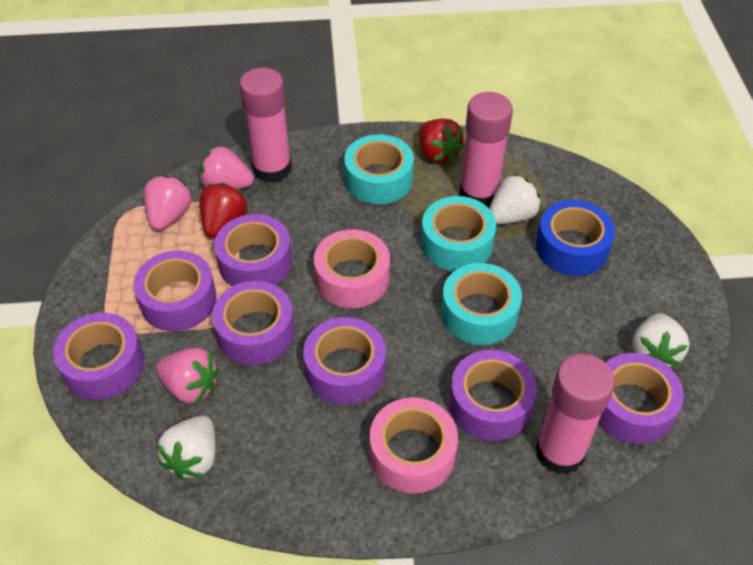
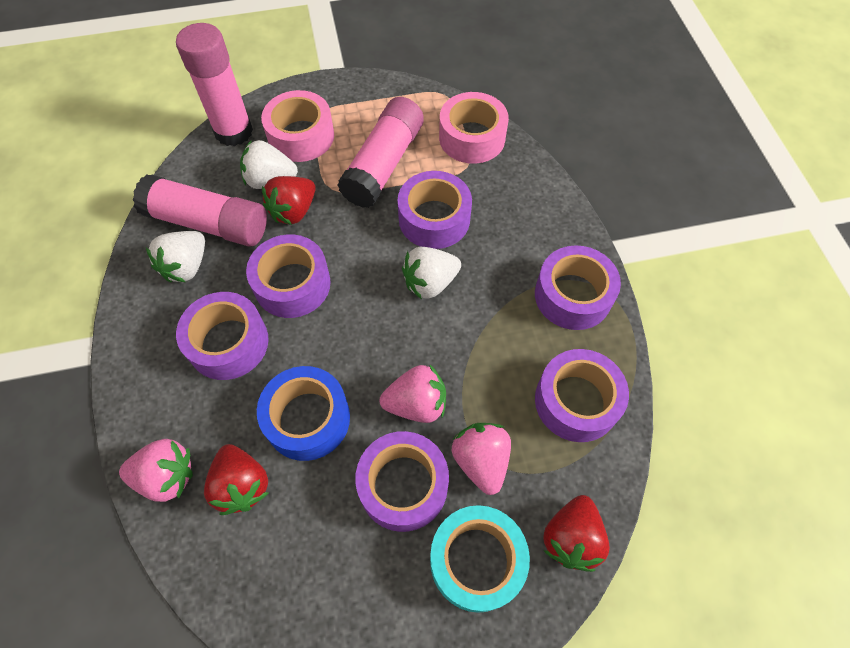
purple tape: [53,313,144,400] [133,251,217,331] [212,281,295,365] [214,214,292,286] [303,317,386,405] [449,350,537,441] [598,353,684,444] = 7 -> [176,292,269,380] [246,234,331,318] [355,431,449,532] [397,171,472,249] [535,246,621,330] [535,349,629,442] = 6
red strawberry: [200,183,248,238] [419,119,464,163] = 2 -> [204,444,268,515] [262,176,316,225] [543,495,610,572] = 3
turquoise tape: [344,134,414,204] [421,196,496,271] [441,263,522,345] = 3 -> [430,505,530,613] = 1

